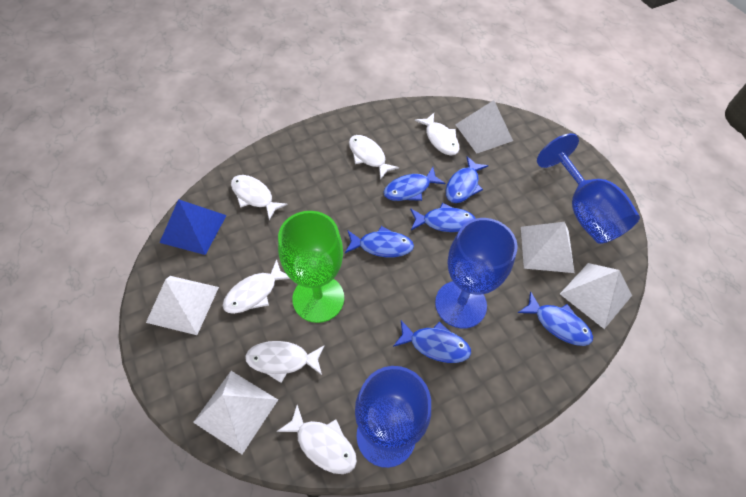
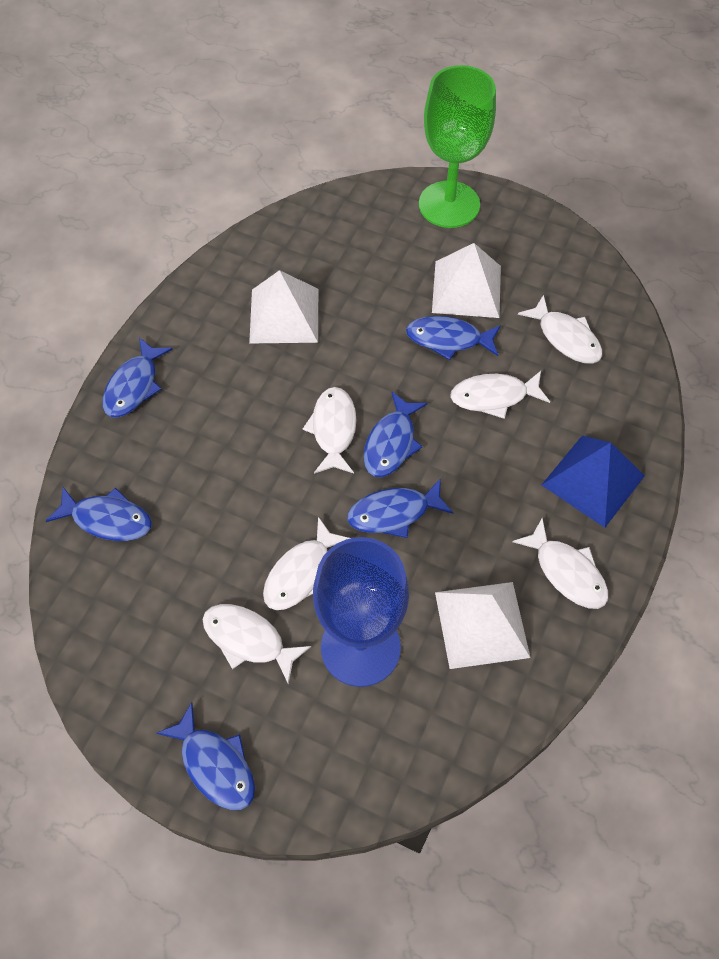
blue goblet: [355,366,431,468] [435,218,518,328] [537,133,640,244] = 3 -> [313,537,409,687] = 1
white pyramid: [146,276,219,335] [193,371,278,454] [455,100,513,154] [521,222,574,273] [560,263,632,329] = 5 -> [249,270,318,344] [432,243,501,318] [435,582,531,669] = 3

